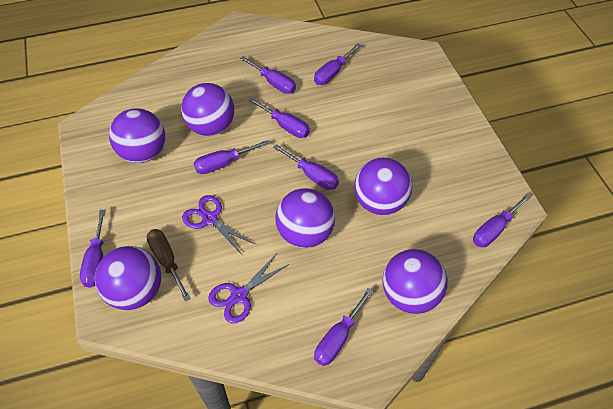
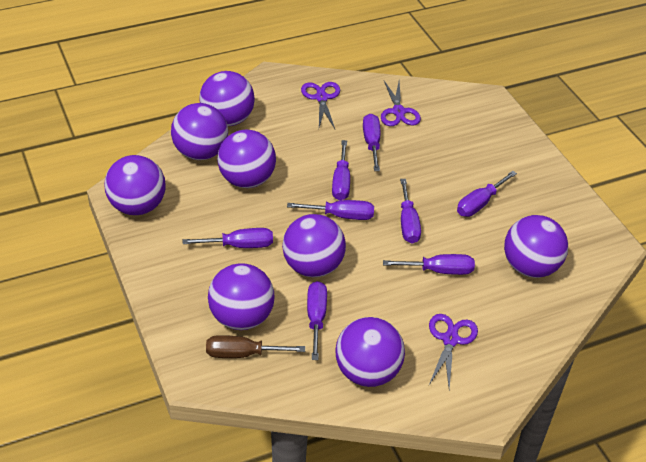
purple ball: [95,246,161,310] [109,108,165,163] [181,83,234,136] [275,188,335,248] [354,157,412,215] [383,249,448,314] = 6 -> [104,155,166,215] [171,103,228,160] [199,71,255,126] [208,263,275,330] [217,130,276,188] [282,214,346,277] [335,317,405,387] [504,215,568,278] = 8
purple scissors: [182,195,254,253] [208,253,289,323] = 2 -> [301,82,340,129] [381,81,421,126] [429,314,478,389] = 3

